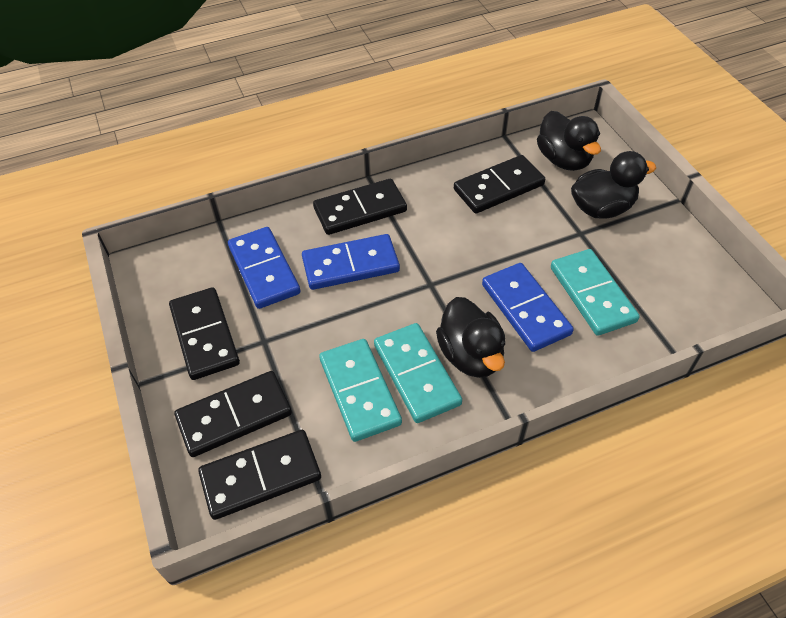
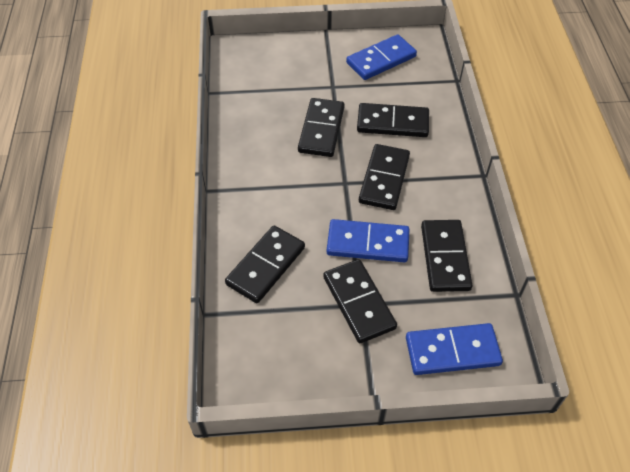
black domino: [169,287,240,380] [175,371,292,457] [198,430,321,520] [313,179,407,235] [454,155,545,213] = 5 -> [225,226,305,303] [298,98,344,157] [323,259,397,343] [357,103,429,137] [359,144,410,210] [421,220,472,292] = 6
black duck: [436,297,505,378] [537,111,601,171] [571,151,656,219] = 3 -> none = 0
turquoise domino: [319,339,402,442] [374,323,462,423] [551,249,640,336] = 3 -> none = 0

